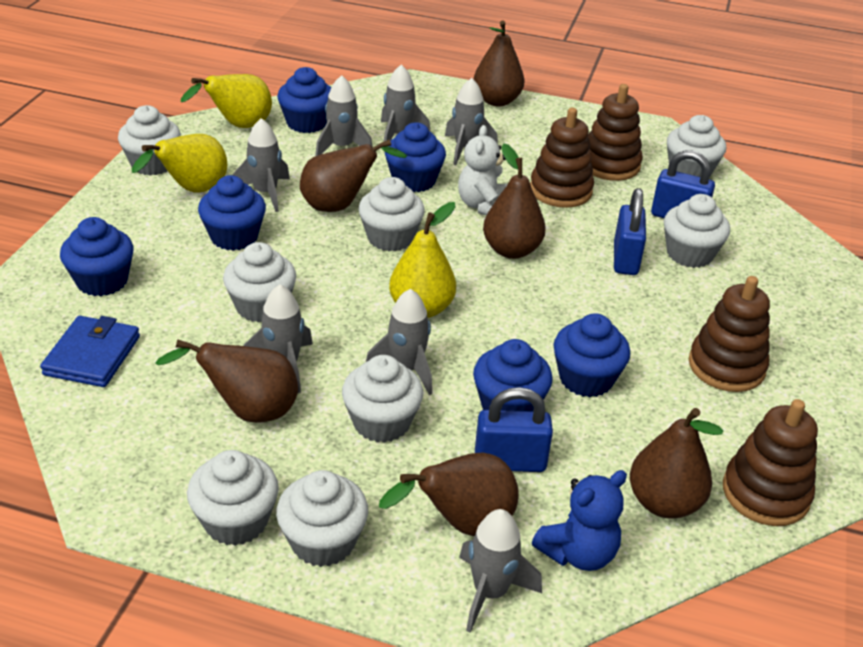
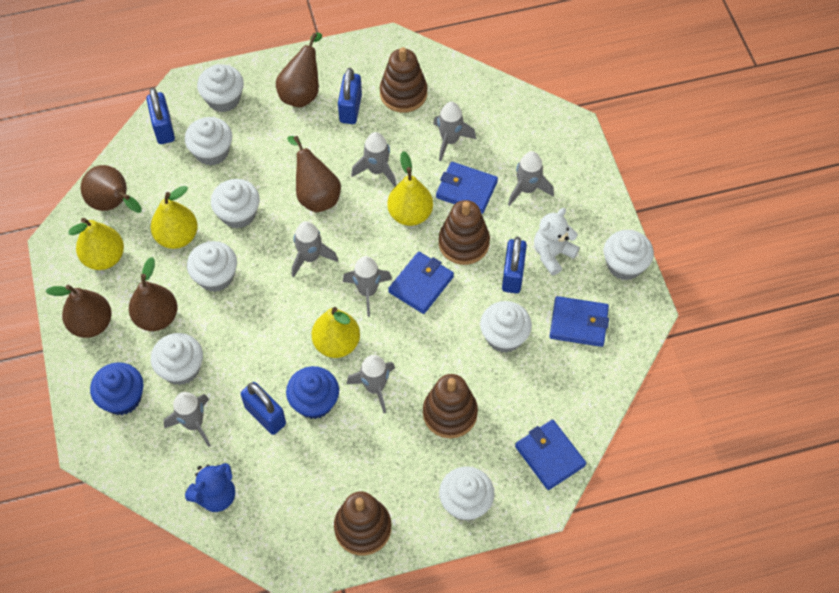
blue cupcake: [60,217,133,296] [198,175,266,251] [277,67,331,133] [385,122,446,192] [473,339,553,411] [553,313,630,397] = 6 -> [90,362,143,415] [286,366,339,419] = 2
blue padlock: [475,387,553,472] [614,188,646,275] [651,150,715,218] = 3 -> [146,88,175,144] [241,382,286,435] [338,68,362,124] [502,237,527,293] = 4
blue wallet: [40,316,140,387] = 1 -> [388,252,454,314] [436,162,498,214] [515,420,586,490] [550,296,609,347] = 4
brown pear: [155,339,298,423] [300,139,407,212] [379,452,519,537] [474,21,524,106] [483,144,546,259] [630,408,723,519] = 6 -> [45,285,112,338] [81,165,142,213] [129,257,177,331] [276,33,322,108] [287,136,341,212] = 5
yellow pear: [132,134,227,193] [181,74,272,128] [389,202,456,318] = 3 -> [68,218,124,270] [151,186,198,249] [311,307,360,358] [387,151,433,226] = 4

